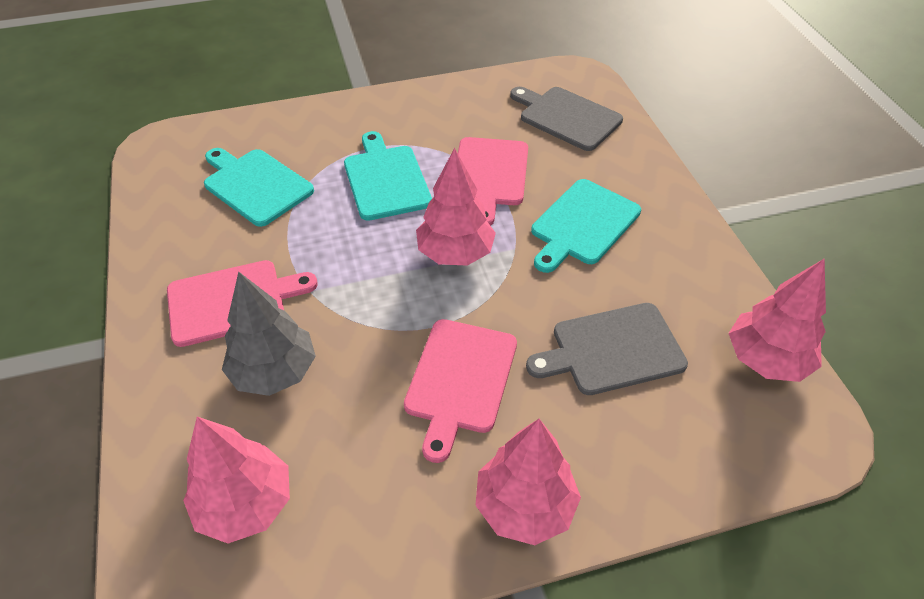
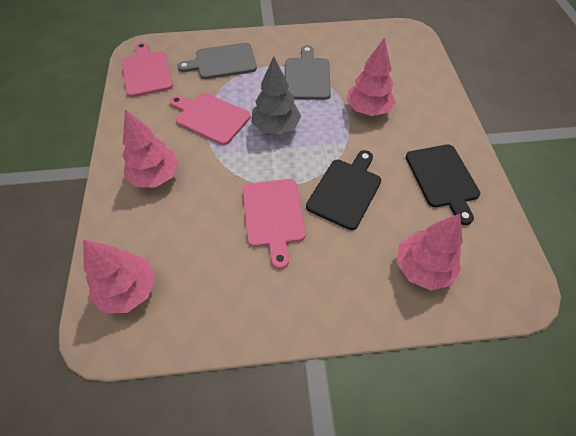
black cutting board: none = 0 -> [306,150,381,230] [406,145,480,225] = 2
turquoise cutting board: [204,148,314,227] [344,131,432,221] [531,179,641,273] = 3 -> none = 0

